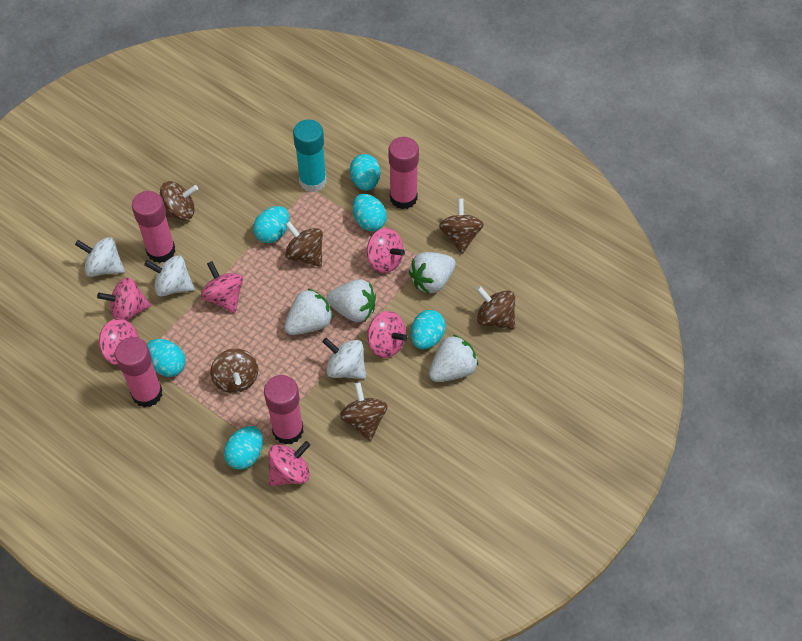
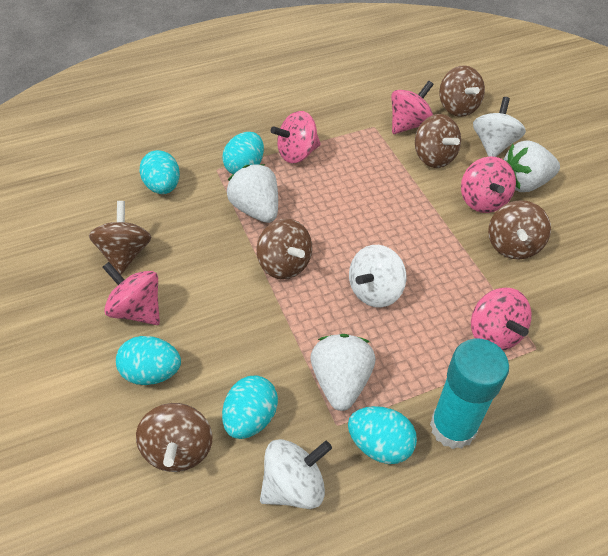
pink glue stick: [115,337,163,408] [132,191,176,263] [264,375,304,445] [389,137,419,209] = 4 -> none = 0
pink spinning top: [97,278,151,321] [99,319,139,366] [201,261,243,313] [268,441,310,486] [367,228,405,273] [367,311,408,358] = 6 -> [102,262,160,325] [271,111,321,163] [391,81,434,134] [461,156,516,213] [471,288,532,350] = 5
turquoise egg: [147,339,186,377] [224,426,263,470] [253,206,290,243] [350,154,380,191] [353,194,387,231] [411,310,446,350] = 6 -> [116,336,181,385] [139,150,180,194] [222,132,264,174] [222,376,278,439] [348,406,417,464] = 5
white strawberry: [285,288,333,335] [327,279,376,322] [409,252,456,294] [429,335,478,382] = 4 -> [227,164,278,223] [311,334,375,411] [503,140,560,192] = 3

